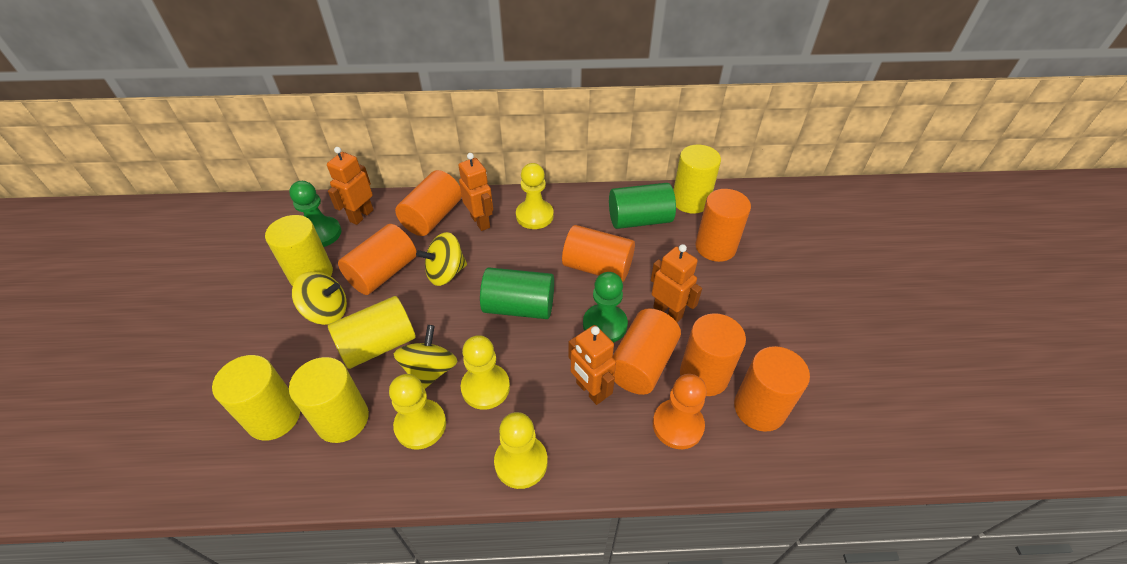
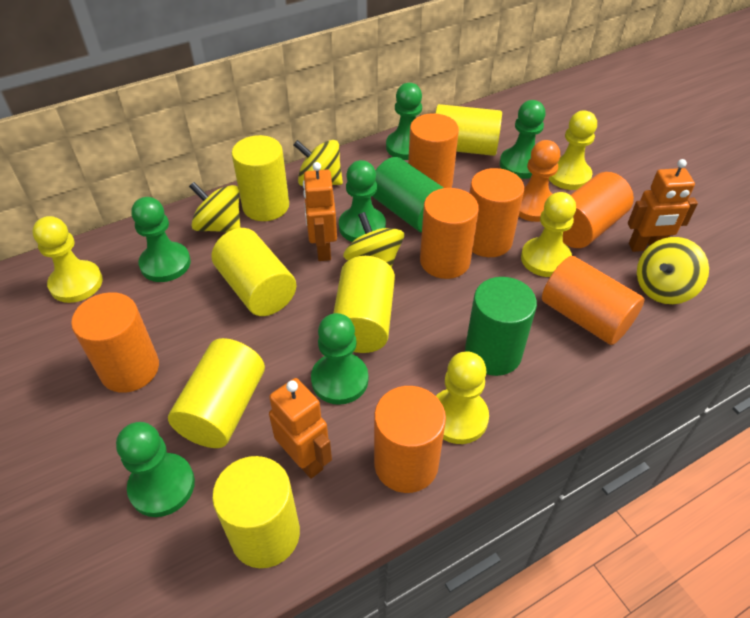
green pawn: [289,181,342,247] [583,272,628,342] = 2 -> [116,422,195,517] [131,197,191,282] [311,313,368,405] [339,160,386,242] [386,83,422,160] [500,100,546,179] = 6
orange robot: [327,147,374,225] [458,153,493,231] [568,325,616,405] [651,244,702,322] = 4 -> [269,378,332,479] [303,162,337,261] [628,159,698,252] = 3
yellow cylinder: [212,355,300,441] [265,215,333,286] [289,357,369,443] [328,296,416,369] [674,145,721,214] = 5 -> [168,338,265,448] [212,228,296,316] [212,456,300,568] [232,135,289,221] [333,256,395,353] [435,104,502,156] = 6
yellow spinning top: [292,271,347,325] [394,325,457,389] [416,232,467,286] = 3 -> [189,182,240,232] [294,140,343,186] [343,212,404,268] [637,237,709,304] = 4

